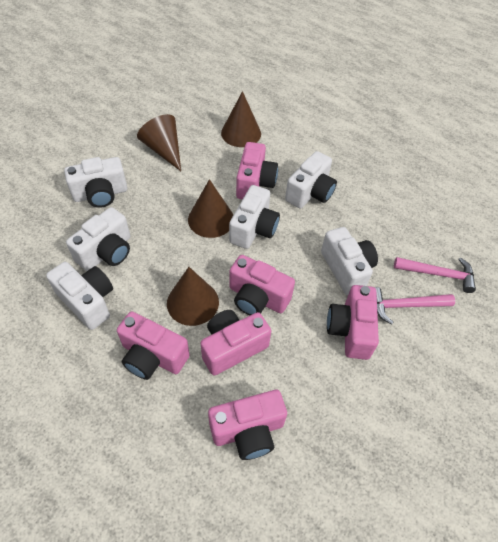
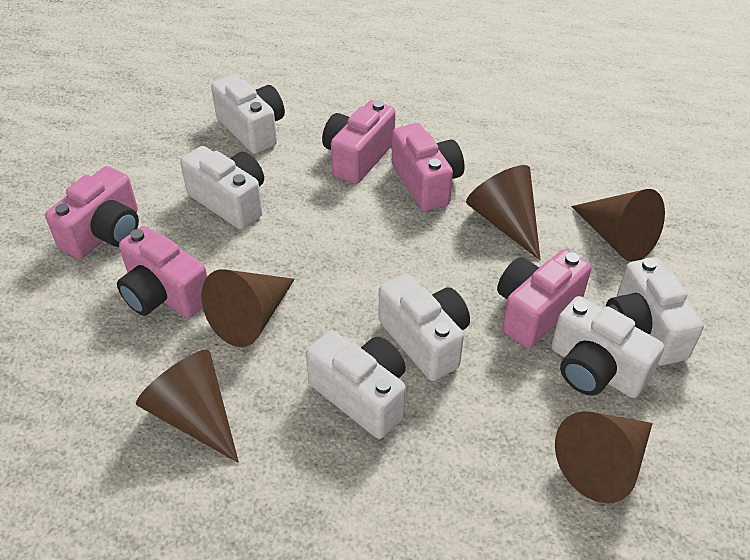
brown cone: [137,114,181,171] [167,267,219,326] [188,179,233,238] [221,91,261,147] = 4 -> [136,349,239,462] [201,269,295,347] [466,165,541,260] [555,411,653,503] [571,189,665,262] = 5
pink camera: [117,312,190,380] [201,310,271,376] [208,390,287,460] [229,255,295,315] [236,142,278,199] [327,285,379,360] = 6 -> [45,166,139,259] [117,226,207,318] [322,100,396,184] [392,123,465,212] [497,249,591,348] = 5
pink hammer: [374,287,455,324] [394,257,476,293] = 2 -> none = 0

